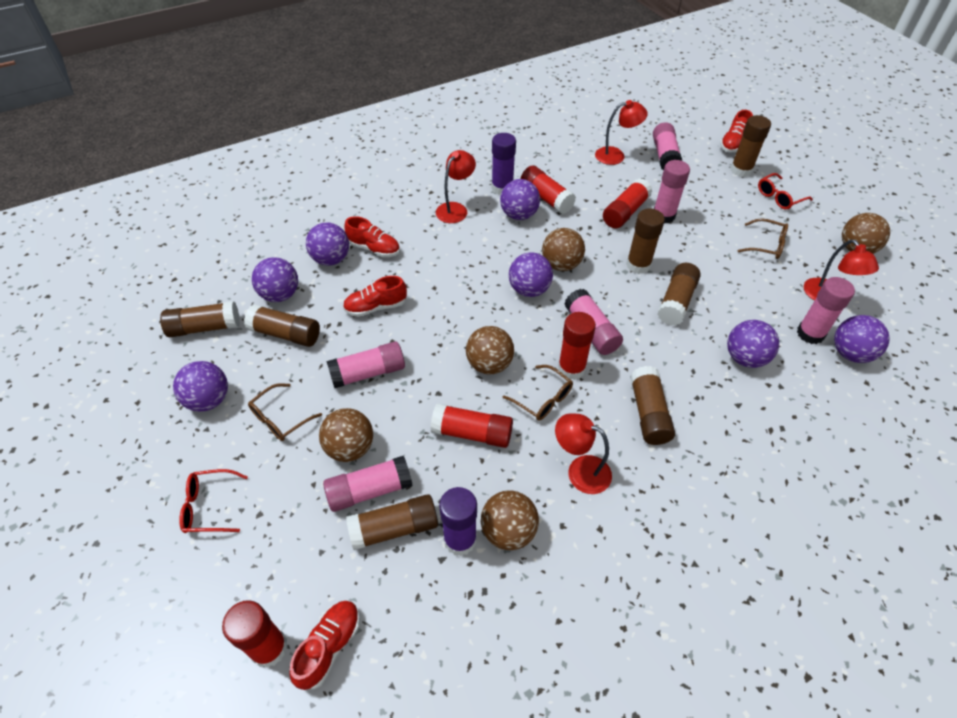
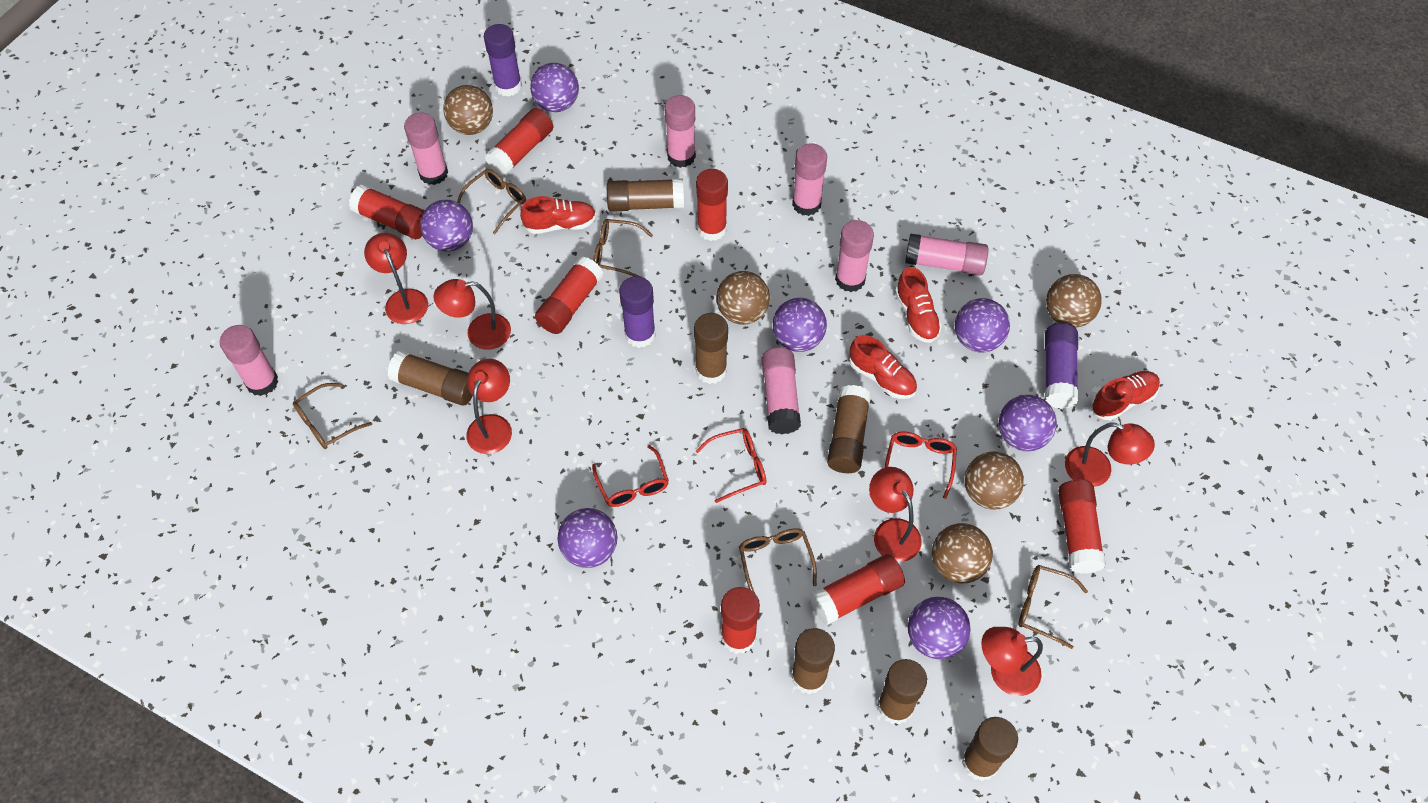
brown glasses: [248,383,322,441] [503,365,573,421] [738,218,788,259] = 3 -> [293,383,372,449] [457,169,526,234] [593,219,653,277] [739,528,817,593] [1018,565,1088,649] = 5
pink glue stick: [323,456,413,512] [327,342,405,388] [564,289,623,355] [653,122,682,170] [654,160,690,223] [797,277,855,344] = 6 -> [220,325,278,396] [404,112,448,185] [665,95,696,168] [761,347,801,434] [792,143,827,216] [835,220,874,292] [905,233,989,275] = 7
purple glue stick: [439,487,477,556] [491,133,516,195] = 2 -> [484,24,522,97] [619,276,656,348] [1045,323,1079,409] = 3
red glasses: [179,469,248,533] [758,173,813,210] = 2 -> [592,445,669,507] [696,428,766,503] [885,431,957,499] = 3
red glue stick: [222,600,288,668] [430,403,513,448] [520,166,576,214] [558,312,596,380] [603,178,653,229] = 5 -> [349,184,425,239] [485,108,553,176] [535,256,603,334] [696,169,728,241] [721,587,760,654] [810,554,905,625] [1058,480,1106,574] = 7
red lamp: [436,150,476,223] [555,413,612,494] [595,100,648,165] [804,239,879,301] = 4 -> [364,233,428,324] [433,279,511,350] [466,359,512,454] [869,467,922,562] [981,627,1043,696] [1065,422,1155,487] = 6

